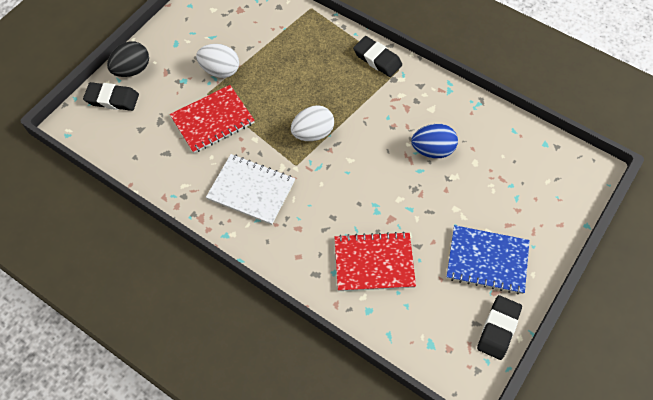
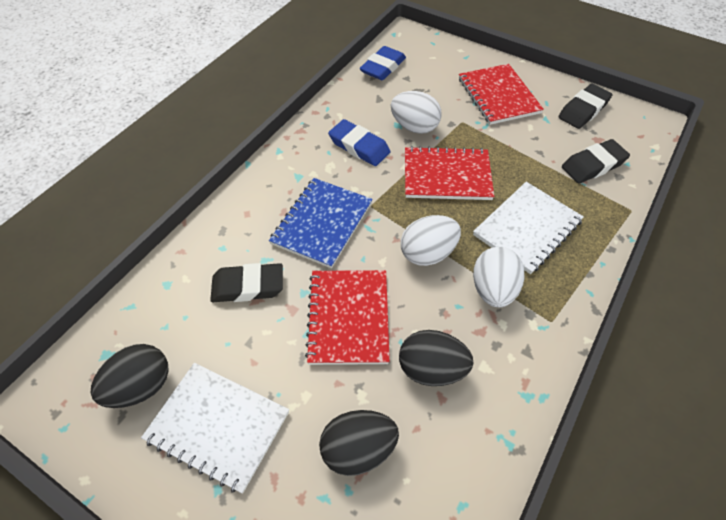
black egg: [107,41,149,77] = 1 -> [91,344,169,408] [319,410,399,476] [399,330,474,386] = 3
blue egg: [411,124,458,158] = 1 -> none = 0
blue eraser: none = 0 -> [328,119,390,166] [360,46,406,80] = 2
red notebook: [170,85,255,153] [335,232,416,291] = 2 -> [305,270,390,365] [405,146,494,200] [459,64,544,125] = 3
white egg: [196,44,239,78] [291,105,334,141] = 2 -> [391,91,442,134] [401,215,461,266] [473,247,525,307] = 3
white notebook: [206,154,295,225] = 1 -> [141,363,289,494] [473,182,584,274] = 2

